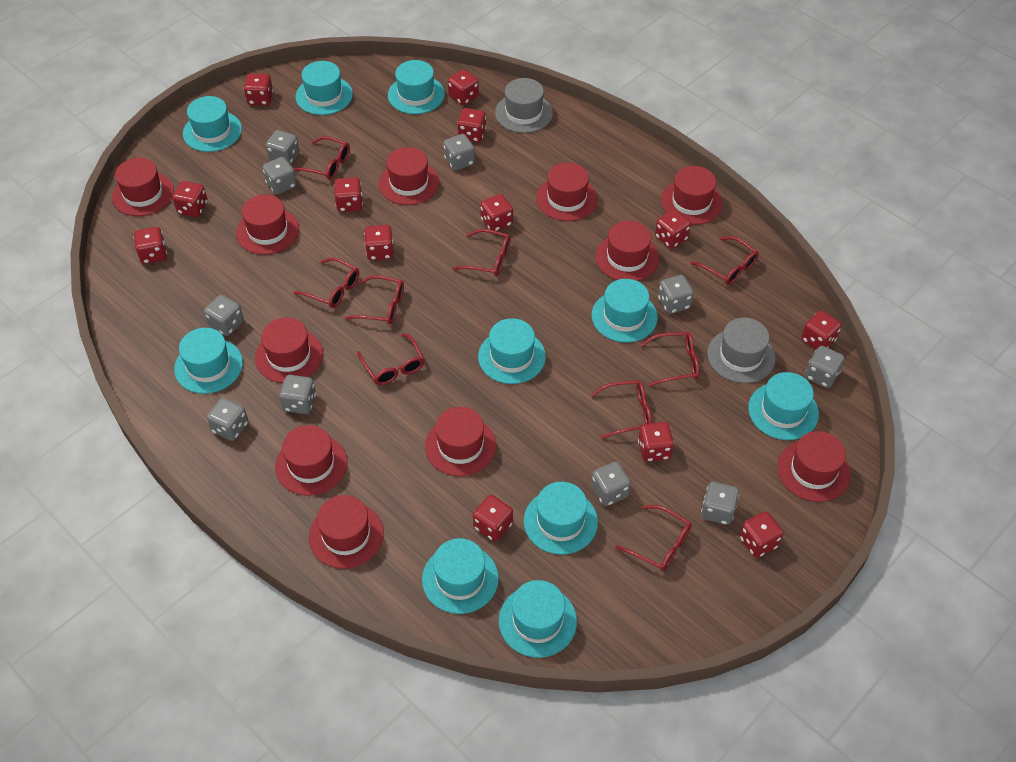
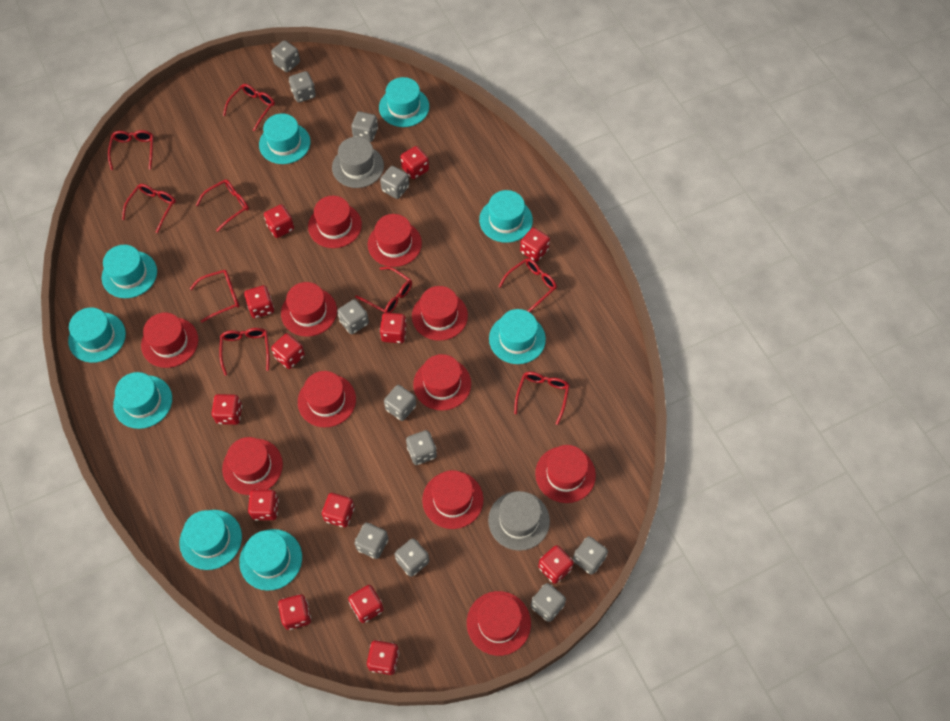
grey dice: [204,295,244,336] [207,398,248,441] [263,157,297,195] [266,130,299,165] [279,375,316,414] [443,134,475,171] [591,462,631,506] [658,275,694,314] [701,482,739,525] [805,346,845,388] = 10 -> [271,40,300,72] [289,71,316,102] [337,299,369,334] [351,111,378,142] [355,523,388,559] [380,166,409,199] [384,385,416,421] [395,538,429,577] [406,430,437,465] [531,583,566,622] [573,536,608,575] = 11
turquoise hat: [174,328,243,394] [183,96,242,152] [295,61,353,115] [388,60,445,114] [422,538,499,614] [478,318,546,384] [499,580,577,658] [524,482,598,555] [592,279,658,343] [748,372,819,440] = 10 -> [68,307,126,363] [102,245,157,298] [113,372,172,429] [179,510,242,570] [239,529,302,591] [259,113,311,164] [379,77,429,127] [479,190,533,243] [489,309,546,364] = 9

